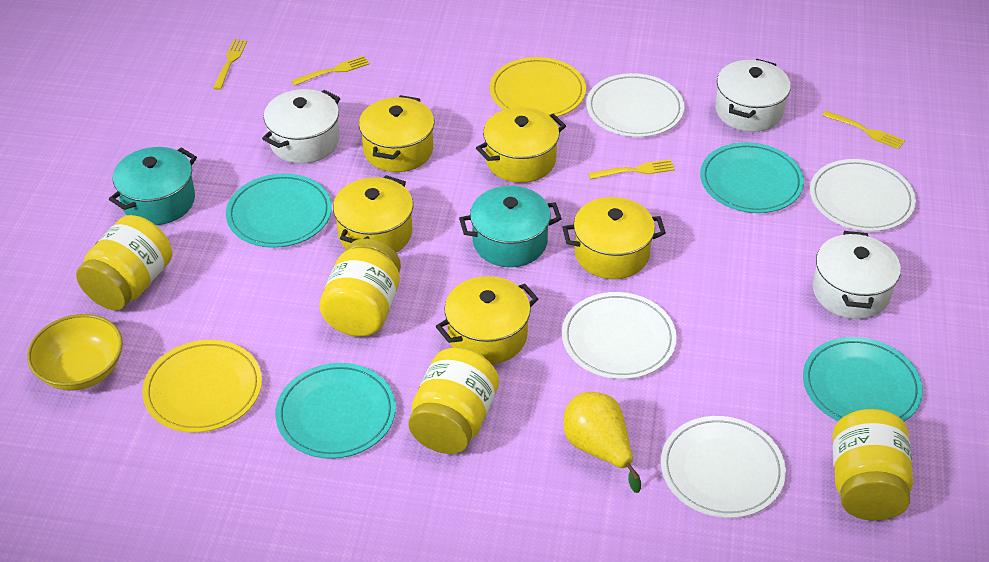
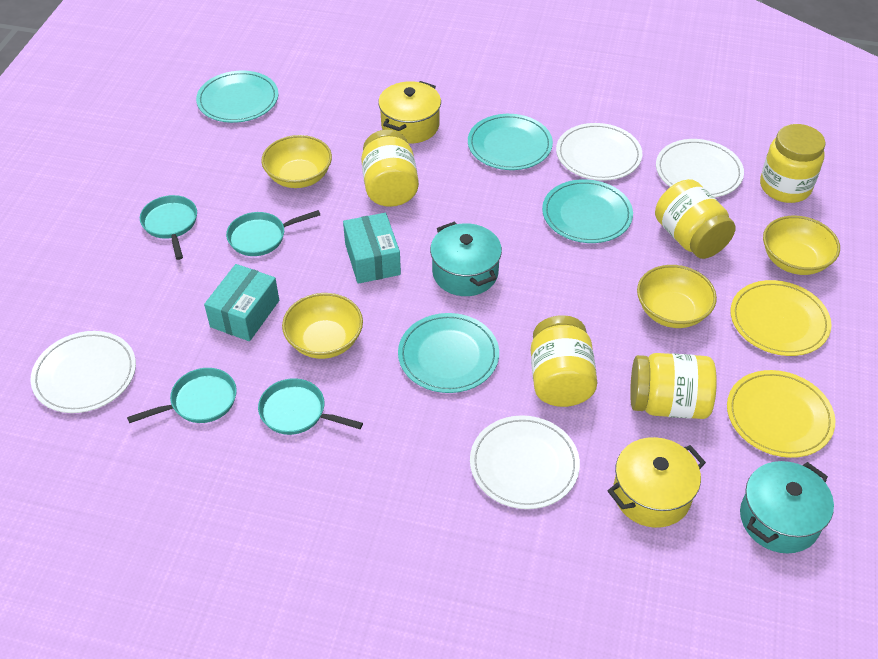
turquoise box: none = 0 -> [204,264,279,341] [343,213,401,284] = 2
turquoise pan: none = 0 -> [127,368,237,423] [140,195,197,260] [226,210,320,256] [258,378,363,435] = 4
white pot: [262,89,340,164] [715,59,791,132] [813,231,901,319] = 3 -> none = 0
yellow bowl: [27,314,123,391] = 1 -> [261,135,332,188] [282,293,363,359] [637,265,717,328] [763,216,840,275] = 4
yellow fork: [213,39,247,90] [291,56,370,86] [588,159,675,179] [822,111,905,150] = 4 -> none = 0
yellow jar: [76,215,172,310] [320,239,401,337] [408,348,499,454] [833,409,913,521] = 4 -> [361,130,419,207] [531,315,597,407] [630,353,717,419] [655,179,736,259] [760,124,826,203] = 5
yellow pear: [563,392,641,493] = 1 -> none = 0
yellow pot: [333,175,413,252] [359,95,434,172] [436,276,538,364] [476,107,566,183] [562,197,666,279] = 5 -> [378,81,441,144] [608,437,706,528] = 2

